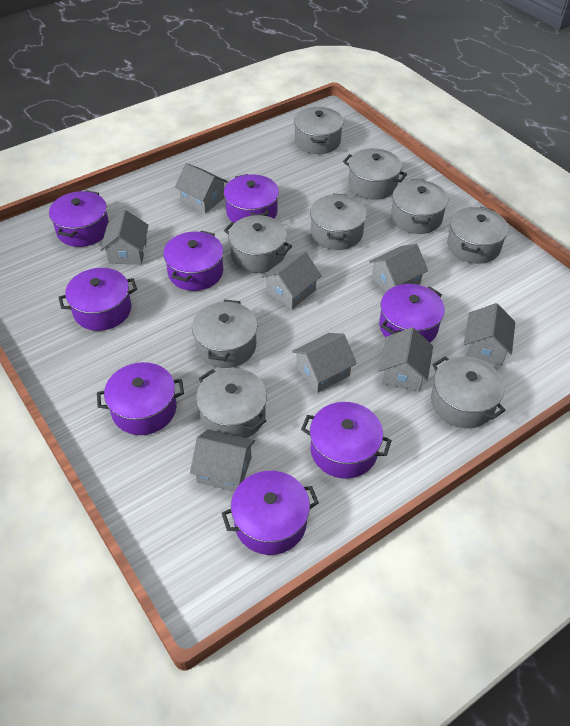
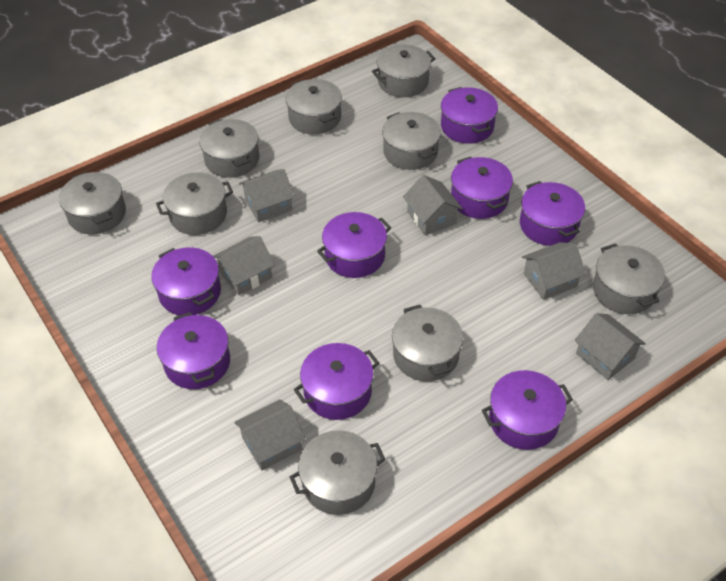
grey house: [100,210,148,264] [175,163,228,213] [190,429,255,492] [261,251,321,309] [292,333,357,393] [369,244,428,292] [379,327,433,391] [464,303,515,366] = 8 -> [213,236,275,296] [234,399,306,471] [239,169,295,222] [403,175,463,236] [522,242,586,300] [575,313,646,380] = 6

